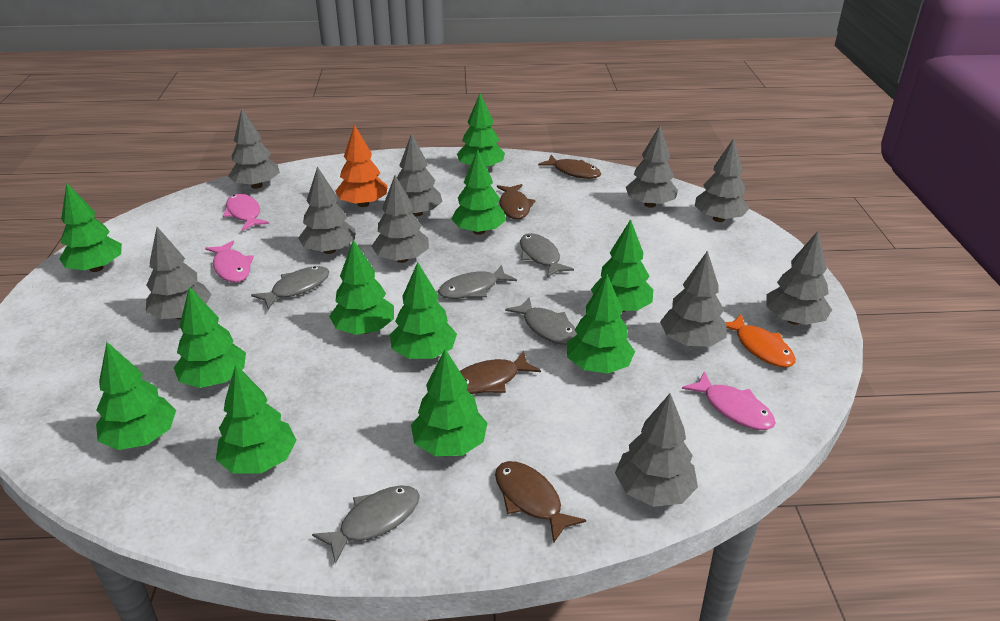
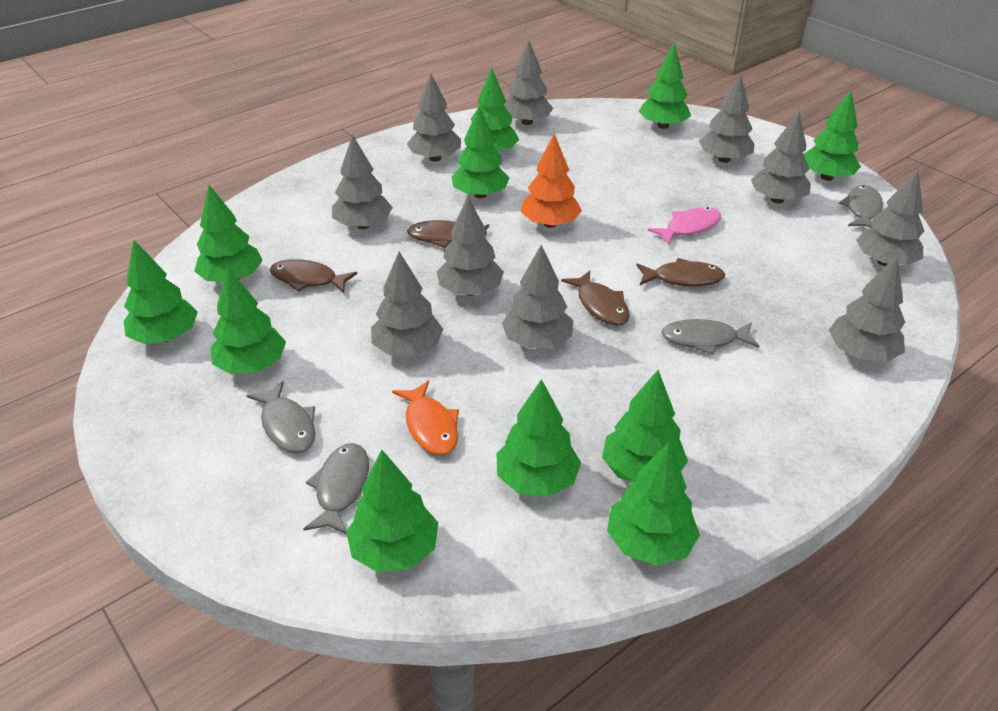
grey fish: [251,266,329,309] [312,485,420,564] [438,265,517,299] [505,297,577,345] [520,233,574,278] = 5 -> [246,381,315,453] [303,443,369,534] [662,319,760,355] [839,185,883,228] = 4
pink fish: [205,240,254,282] [223,193,269,231] [682,371,776,430] = 3 -> [648,207,721,245] = 1

